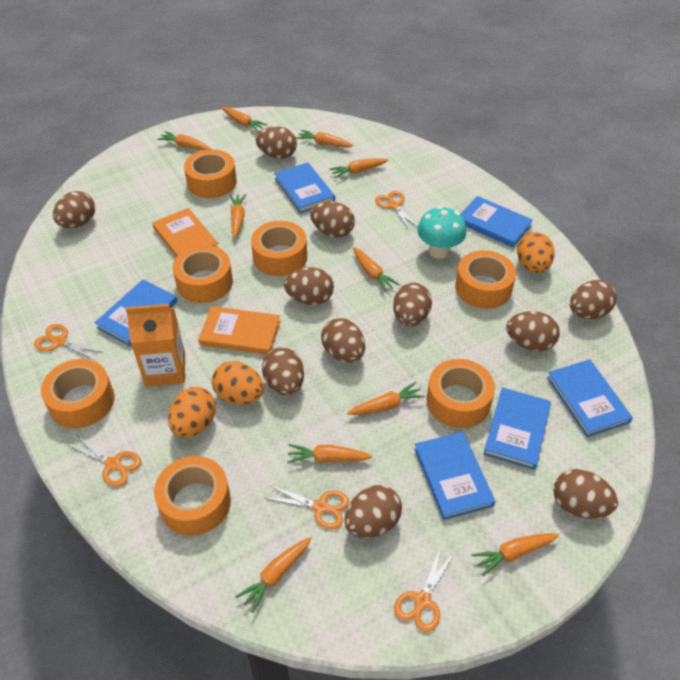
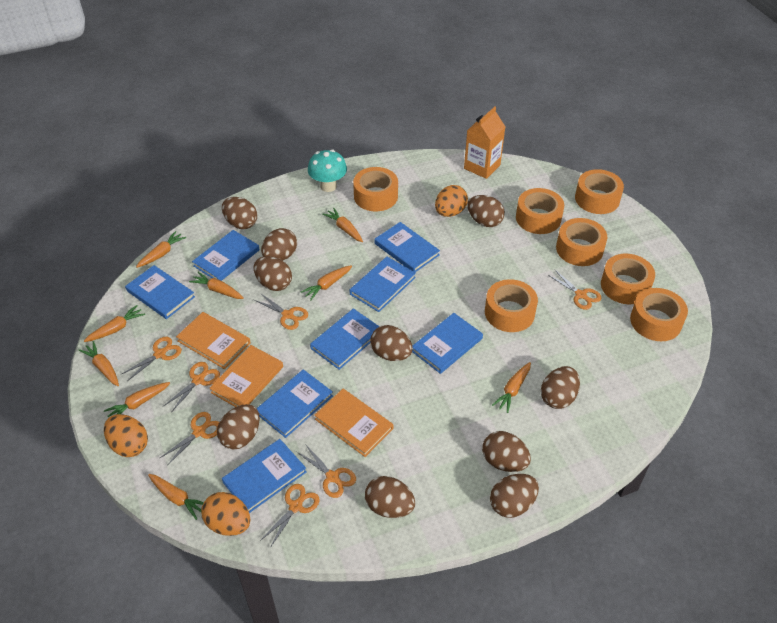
blue book: [95,280,177,346] [274,162,335,213] [414,432,496,520] [460,196,533,248] [483,387,551,470] [547,359,633,437] = 6 -> [125,265,195,319] [192,230,260,281] [222,439,307,513] [257,369,333,438] [310,308,380,370] [350,257,416,312] [375,222,440,272] [412,313,483,374] = 8
brown egg: [53,191,95,228] [256,126,297,159] [262,347,304,396] [284,267,334,305] [310,201,355,238] [321,318,365,363] [344,485,402,538] [393,282,432,327] [506,311,560,351] [553,469,618,518] [570,280,617,319] = 11 -> [217,404,260,449] [222,197,257,229] [253,256,292,291] [261,228,297,261] [365,476,415,518] [370,325,413,361] [467,195,505,227] [482,431,531,472] [490,474,539,518] [541,366,580,409] = 10
orange book: [152,208,219,257] [198,306,280,355] = 2 -> [176,312,251,369] [209,345,283,407] [314,389,393,457] = 3
orange carrot: [157,131,211,150] [222,107,267,132] [230,194,246,238] [235,537,311,613] [287,444,373,463] [296,130,353,147] [329,158,388,179] [347,382,425,415] [353,247,400,292] [472,533,559,576] = 10 -> [79,341,119,386] [84,305,145,342] [104,382,170,417] [136,231,186,268] [148,474,204,520] [189,272,244,299] [301,265,352,301] [322,208,363,242] [492,362,531,413] = 9
orange scissors: [34,324,104,361] [67,435,141,487] [264,485,349,530] [375,191,418,231] [394,546,455,632] = 5 -> [120,337,182,381] [160,412,219,466] [164,362,220,411] [254,293,308,330] [260,484,320,548] [297,444,356,498] [548,270,601,310] = 7

